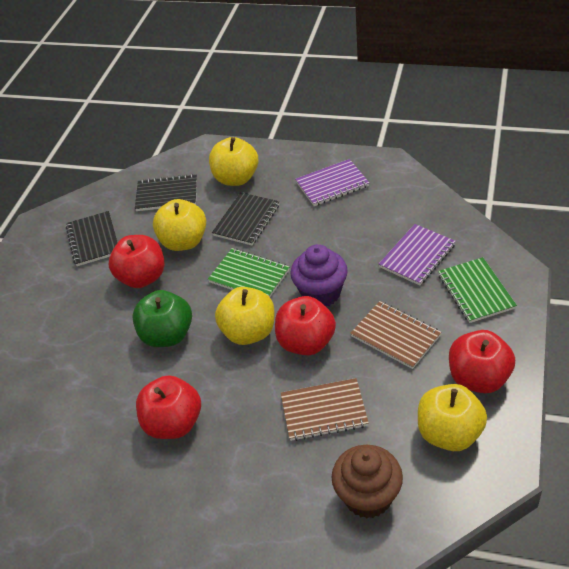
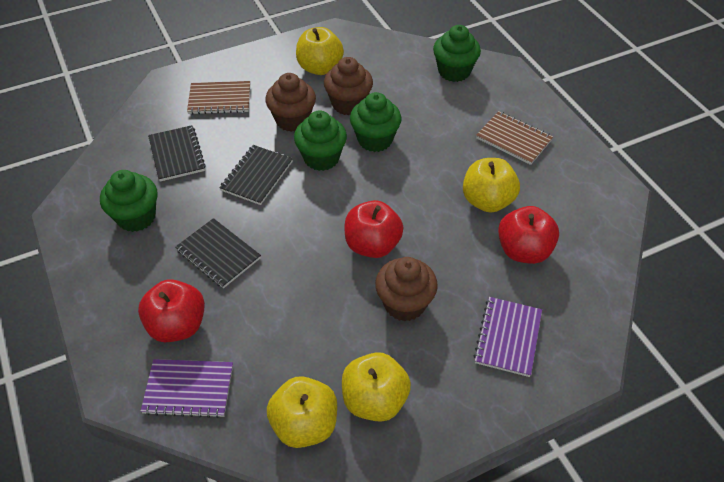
brown cupcake: [331,445,403,518] = 1 -> [265,73,316,132] [324,57,373,115] [375,257,438,321] = 3
green apple: [132,290,192,347] = 1 -> none = 0
green cupcake: none = 0 -> [100,170,158,232] [294,110,347,171] [350,92,401,152] [433,25,481,82] = 4
green notebook: [208,248,289,297] [438,257,517,323] = 2 -> none = 0
purple cupcake: [290,244,348,306] = 1 -> none = 0
red apple: [109,235,164,288] [136,375,201,439] [275,296,336,355] [449,330,515,393] = 4 -> [138,279,205,342] [345,200,403,258] [498,206,559,264] = 3

